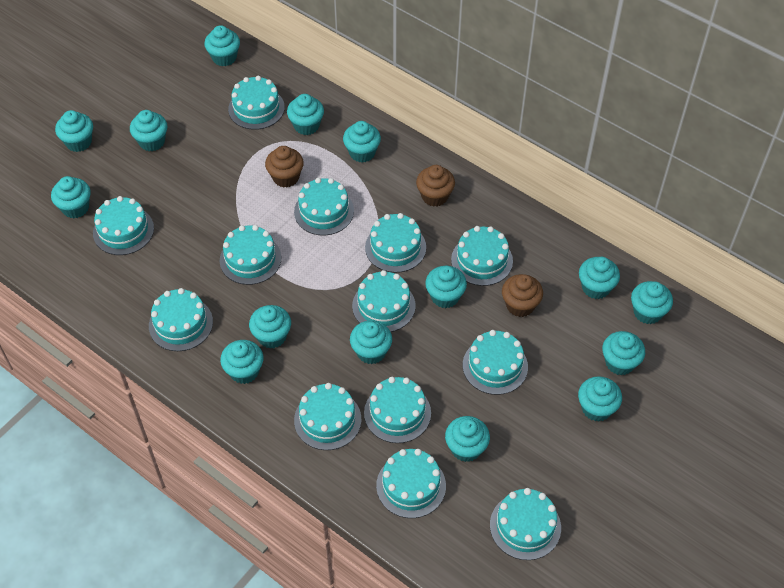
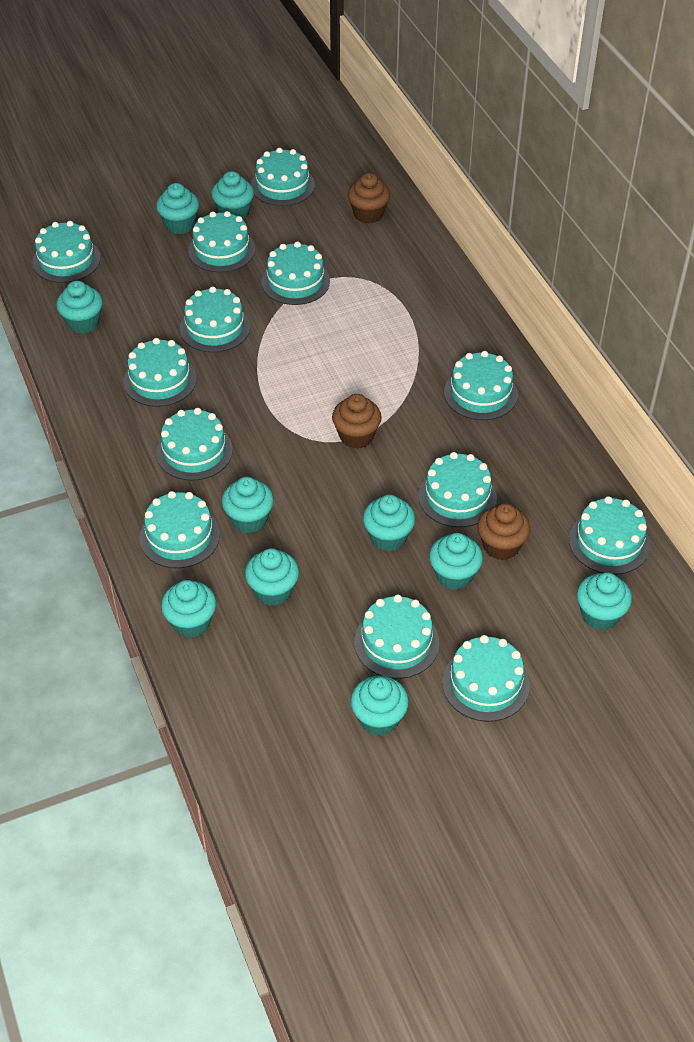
turquoise cupcake: [51,176,90,218] [55,110,93,152] [130,110,167,151] [204,25,240,66] [220,340,264,384] [249,305,291,349] [287,94,324,135] [343,121,381,163] [350,320,392,364] [425,266,467,308] [445,416,490,462] [578,376,622,421] [579,257,620,299] [602,331,645,375] [631,281,673,324] = 15 -> [56,281,103,334] [156,183,199,234] [161,580,216,638] [211,171,254,219] [222,477,274,533] [245,548,299,606] [351,675,409,736] [363,495,415,551] [429,533,483,590] [577,572,632,630] = 10

